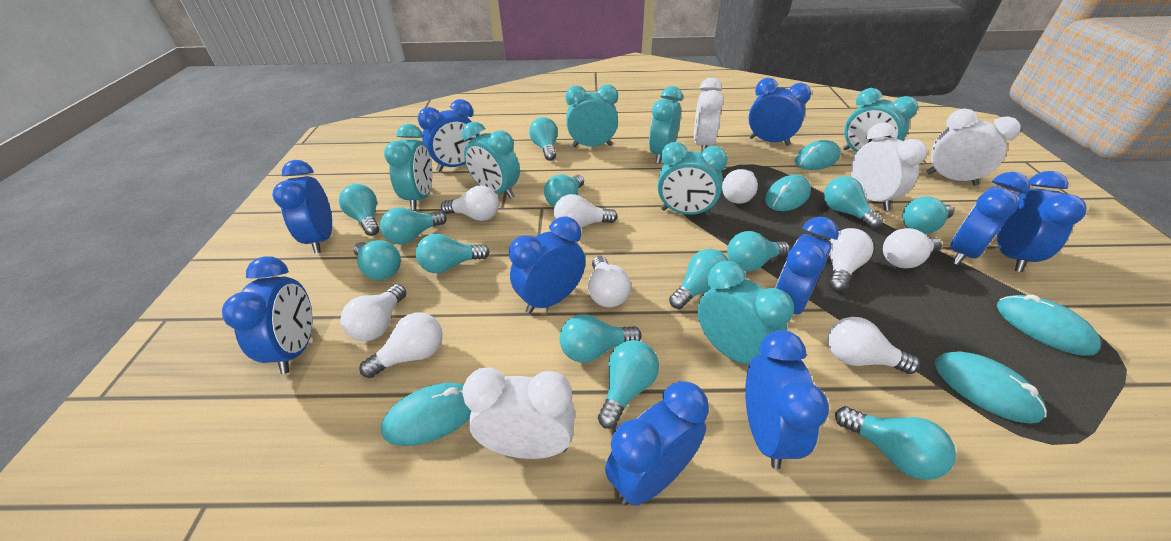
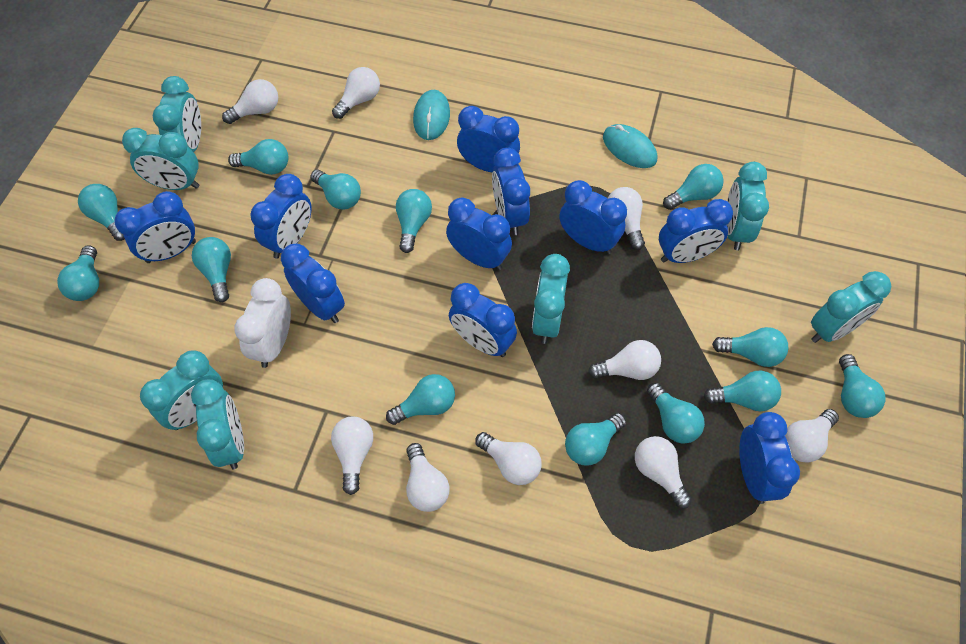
turquoise mouse: [381,383,471,446] [765,175,811,211] [795,140,840,170] [935,351,1047,424] [997,295,1101,356] = 5 -> [413,90,450,140] [603,124,657,168] = 2
white clock: [462,367,575,459] [694,78,724,153] [851,123,927,211] [926,109,1021,186] = 4 -> [234,278,291,368] = 1

